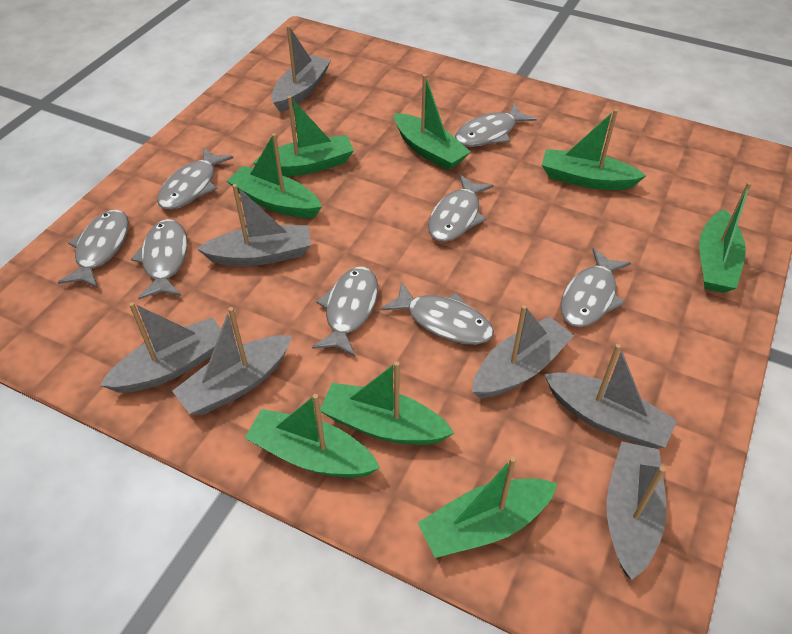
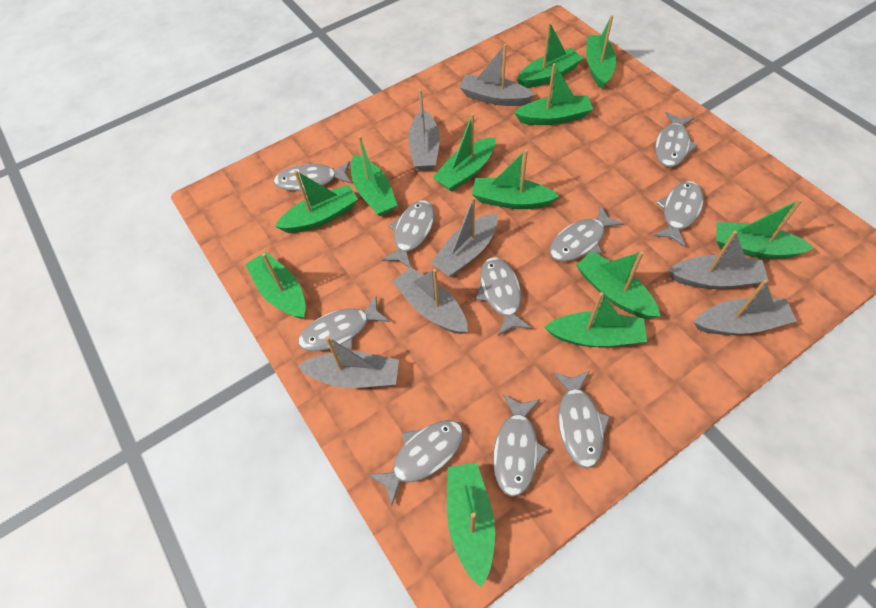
green boat: [227,133,322,218] [245,394,380,478] [253,96,354,176] [320,361,454,445] [394,74,470,170] [418,457,558,558] [542,109,646,190] [699,182,752,293] = 8 -> [245,252,306,319] [275,170,358,233] [351,136,398,216] [432,113,496,192] [447,463,495,588] [472,149,559,209] [514,63,593,125] [517,22,583,88] [545,292,647,347] [576,251,660,319] [586,15,616,89] [716,199,814,259] = 12
grey fish: [58,210,129,288] [131,219,188,299] [157,147,233,210] [312,267,378,357] [381,282,494,344] [428,175,494,242] [455,103,537,147] [560,248,631,327] = 8 -> [274,161,351,194] [298,296,390,351] [368,420,464,507] [382,201,435,268] [476,257,532,336] [493,394,549,497] [550,205,624,261] [553,371,610,468] [653,181,703,247] [655,112,698,167] = 10

